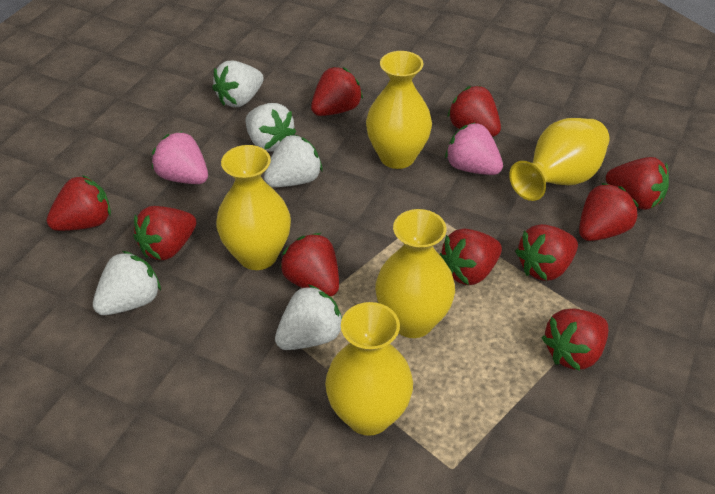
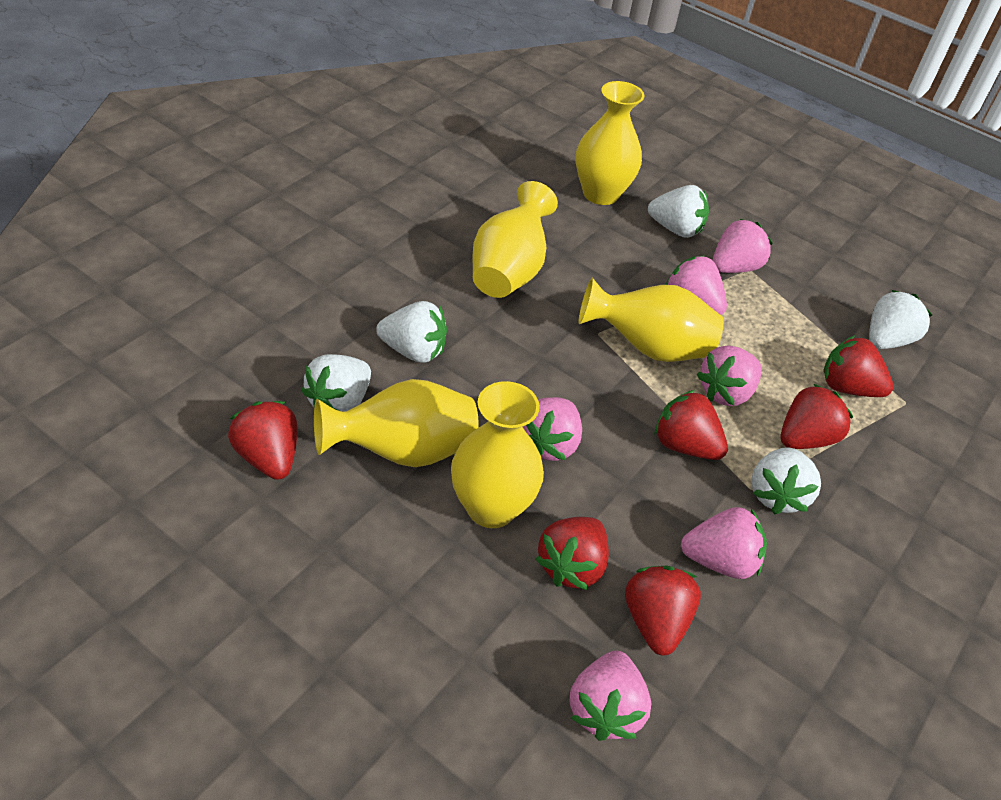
pink strawberry: [152,131,208,184] [445,122,503,175] = 2 -> [523,397,582,461] [569,651,652,741] [666,256,727,315] [681,507,767,579] [697,345,761,406] [713,219,772,273] = 6
red strawberry: [46,175,111,231] [133,206,196,260] [280,233,339,297] [311,67,363,116] [439,229,502,285] [447,86,501,137] [515,224,578,281] [542,308,608,371] [579,183,639,241] [606,157,669,210] = 10 -> [228,401,298,480] [535,517,609,590] [625,565,701,655] [654,390,728,460] [781,384,853,449] [824,335,894,397] = 6

